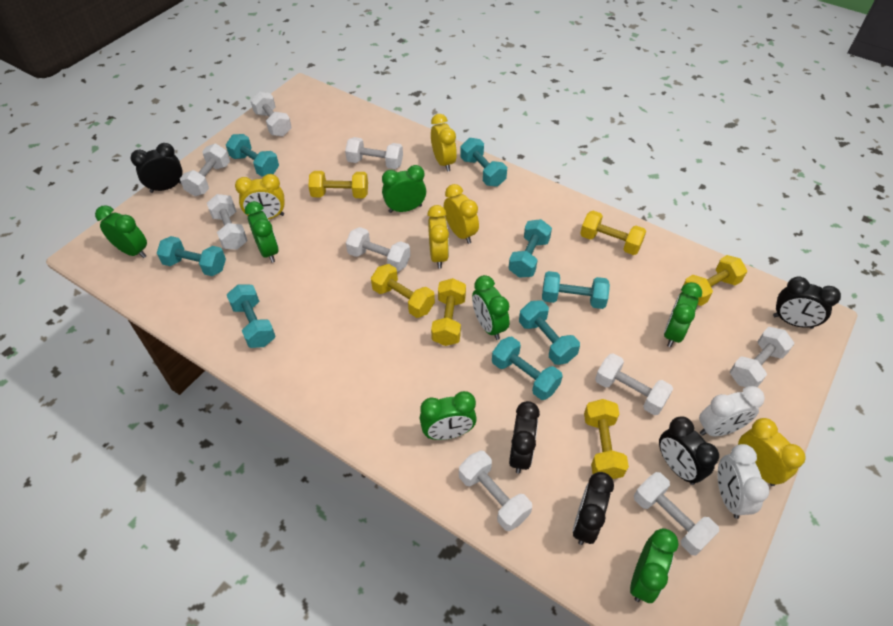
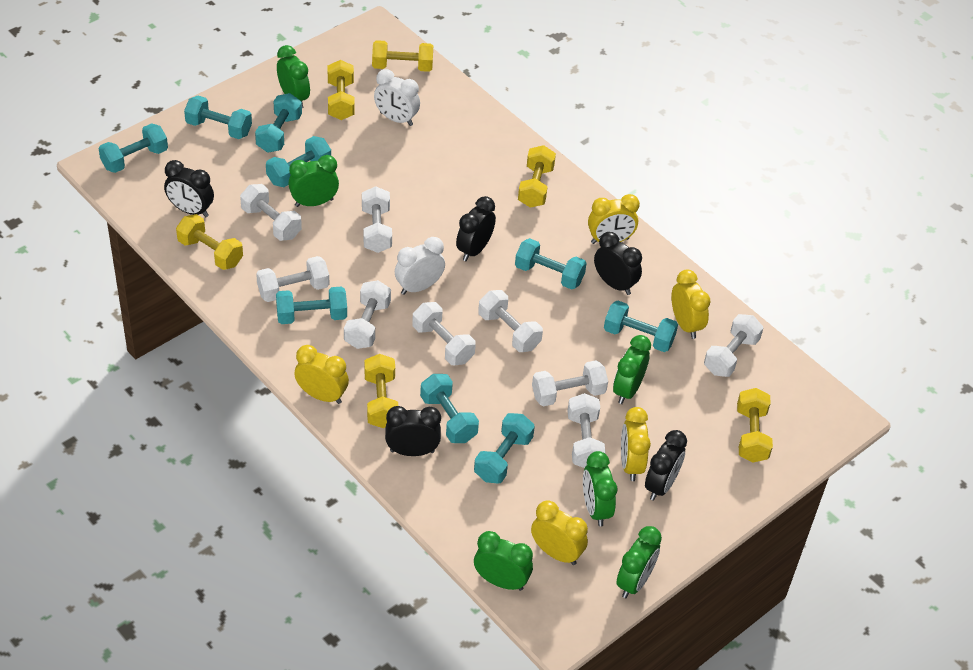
green clock: [95,205,147,258] [245,201,279,263] [382,165,426,213] [420,391,477,440] [472,275,509,340] [630,528,679,603] [664,282,702,347] = 7 -> [277,45,310,108] [288,155,339,207] [474,531,533,591] [583,451,617,527] [613,335,651,404] [616,526,662,598] = 6
turquoise dumbbell: [157,236,226,276] [226,134,279,176] [227,285,276,348] [460,138,507,187] [492,337,563,400] [508,219,552,278] [519,300,580,365] [542,271,610,309] = 8 -> [99,123,168,173] [184,96,252,139] [255,93,302,153] [266,136,331,187] [276,286,347,324] [420,374,479,443] [474,413,535,484] [515,238,587,290] [604,301,678,352] = 9

